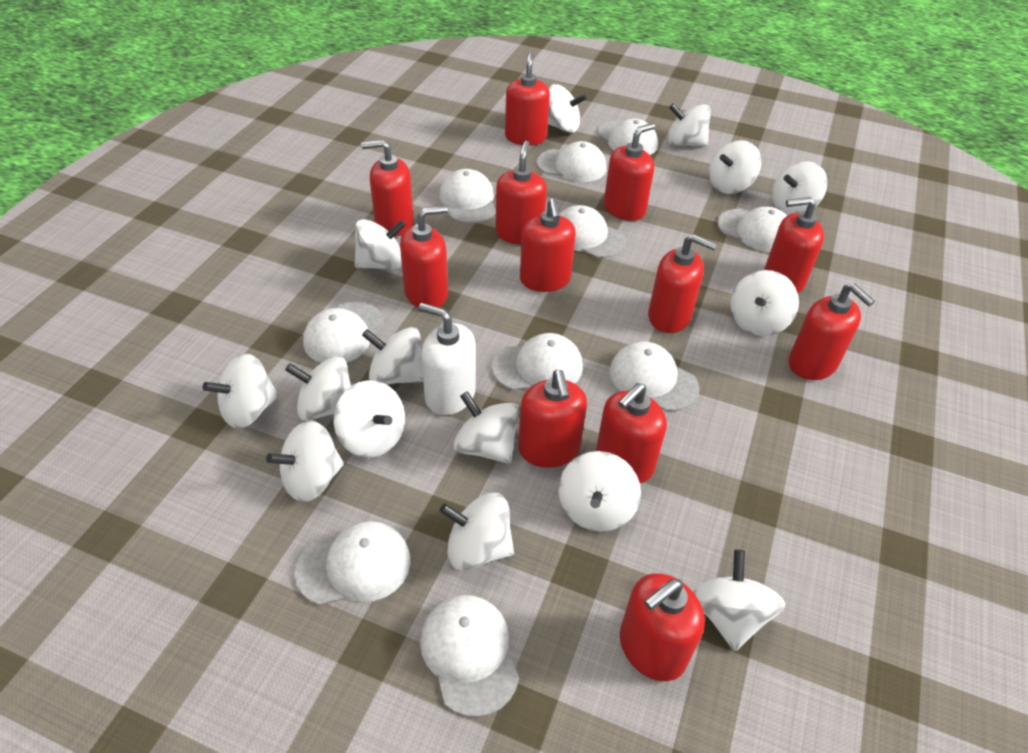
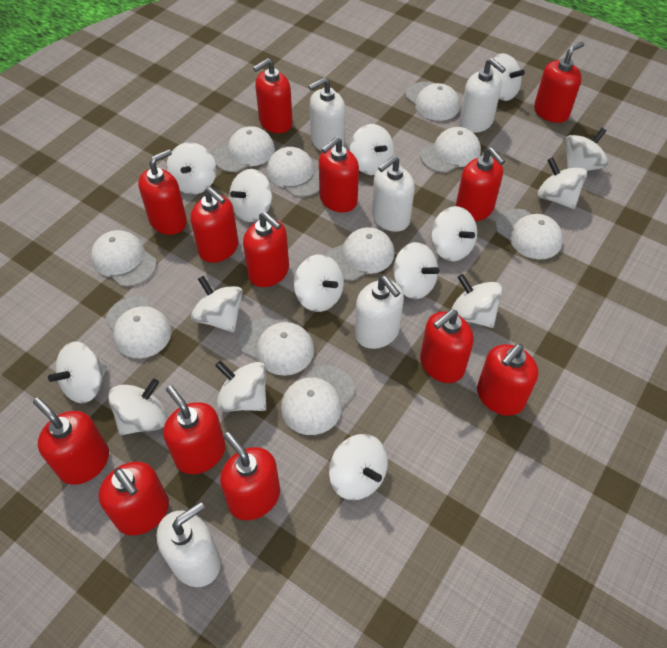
red soap dispenser: [361,140,414,237] [400,206,448,308] [495,141,547,245] [505,52,550,145] [518,370,587,468] [520,198,576,292] [596,383,667,483] [604,123,655,221] [620,573,705,681] [648,234,717,333] [764,197,824,293] [789,283,875,380] = 12 -> [33,398,109,485] [98,462,169,535] [138,149,187,235] [163,385,226,474] [190,187,239,263] [220,432,280,520] [243,212,289,287] [253,58,293,133] [319,137,359,213] [420,309,474,383] [456,147,505,221] [477,344,538,416] [534,41,584,123] = 13
white soap dispenser: [419,303,476,415] = 1 -> [157,502,221,587] [308,77,345,151] [355,276,404,349] [372,156,415,232] [459,58,506,133] = 5

